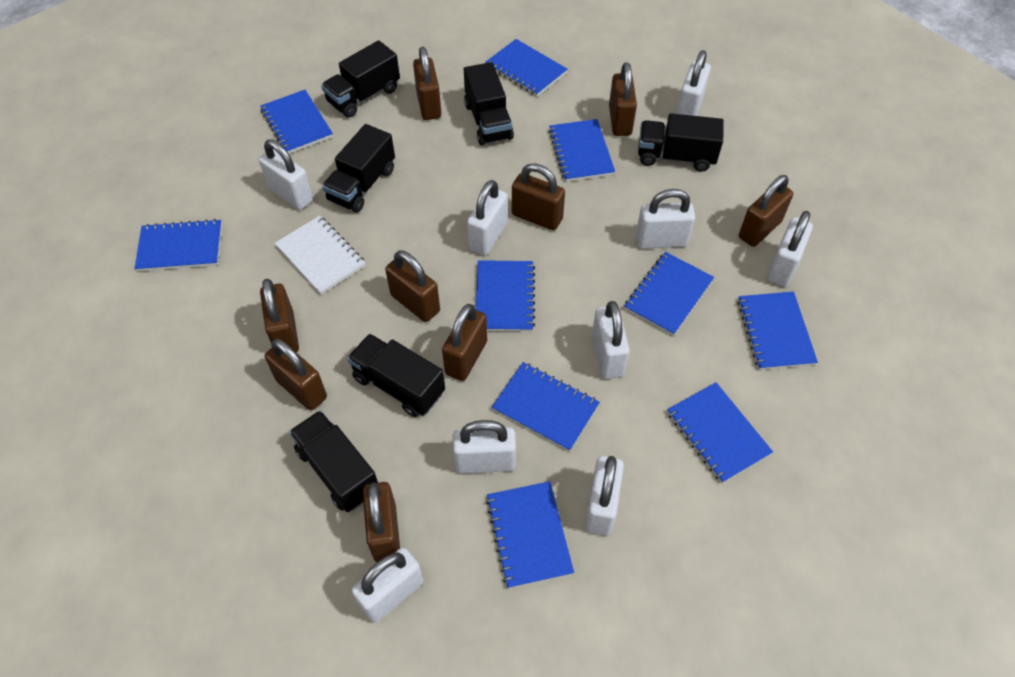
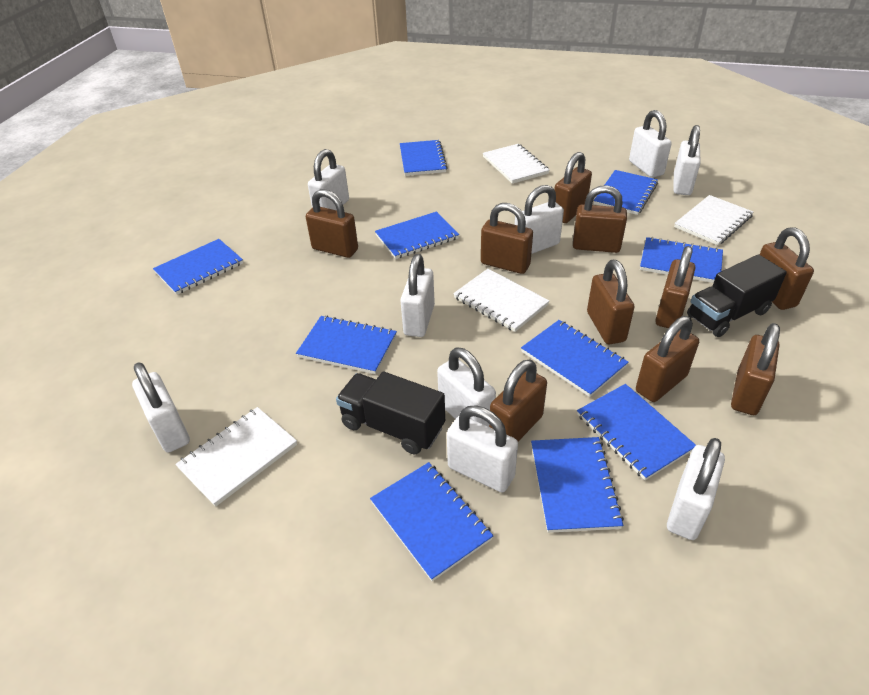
black truck: [289,410,378,512] [321,40,400,118] [322,124,395,213] [347,334,445,417] [464,62,514,145] [638,113,724,172] = 6 -> [336,372,445,454] [687,254,787,337] = 2
brown padlock: [260,279,299,352] [265,339,327,410] [363,482,400,562] [385,250,440,322] [413,47,441,120] [442,304,487,381] [512,163,565,230] [609,62,637,136] [739,175,793,247] = 9 -> [306,189,358,258] [481,203,533,274] [489,359,547,441] [554,152,592,223] [573,185,627,253] [587,260,634,344] [636,316,699,402] [655,246,695,328] [731,323,780,415] [759,227,814,310] = 10
white notebook: [275,216,366,294] = 1 -> [175,407,297,507] [453,269,549,332] [483,144,550,184] [674,195,753,245] = 4

